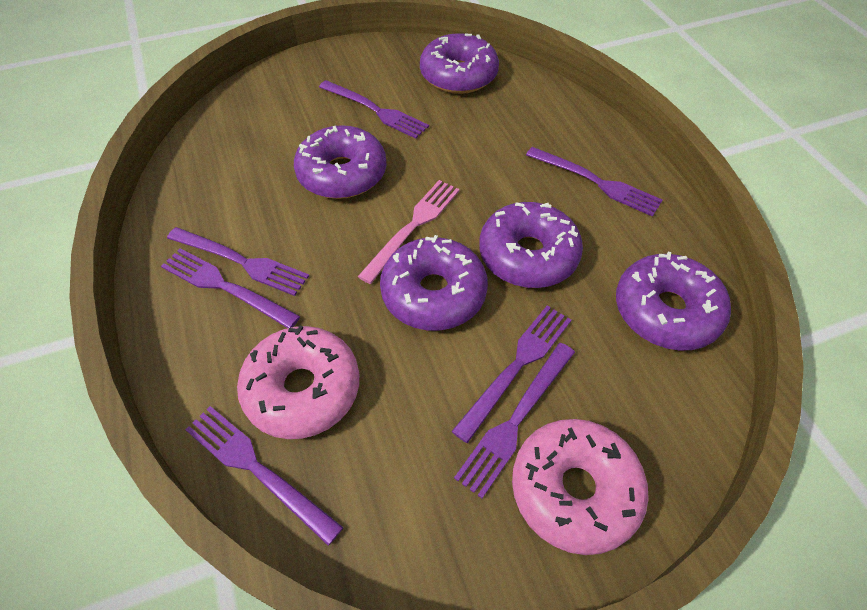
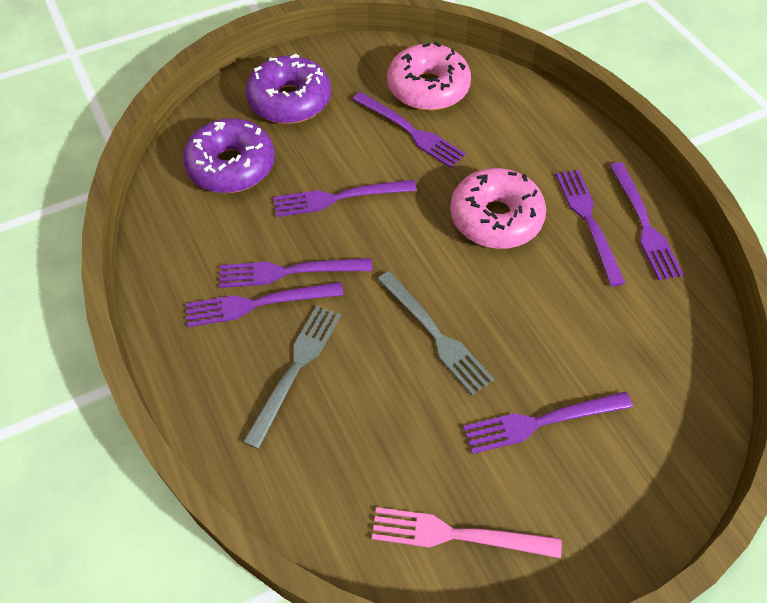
grey fork: none = 0 -> [243,305,341,449] [377,271,494,396] = 2
purple donut: [294,125,386,199] [380,235,488,331] [420,33,499,94] [479,202,583,288] [616,252,731,350] = 5 -> [183,118,275,193] [245,54,331,124] = 2

